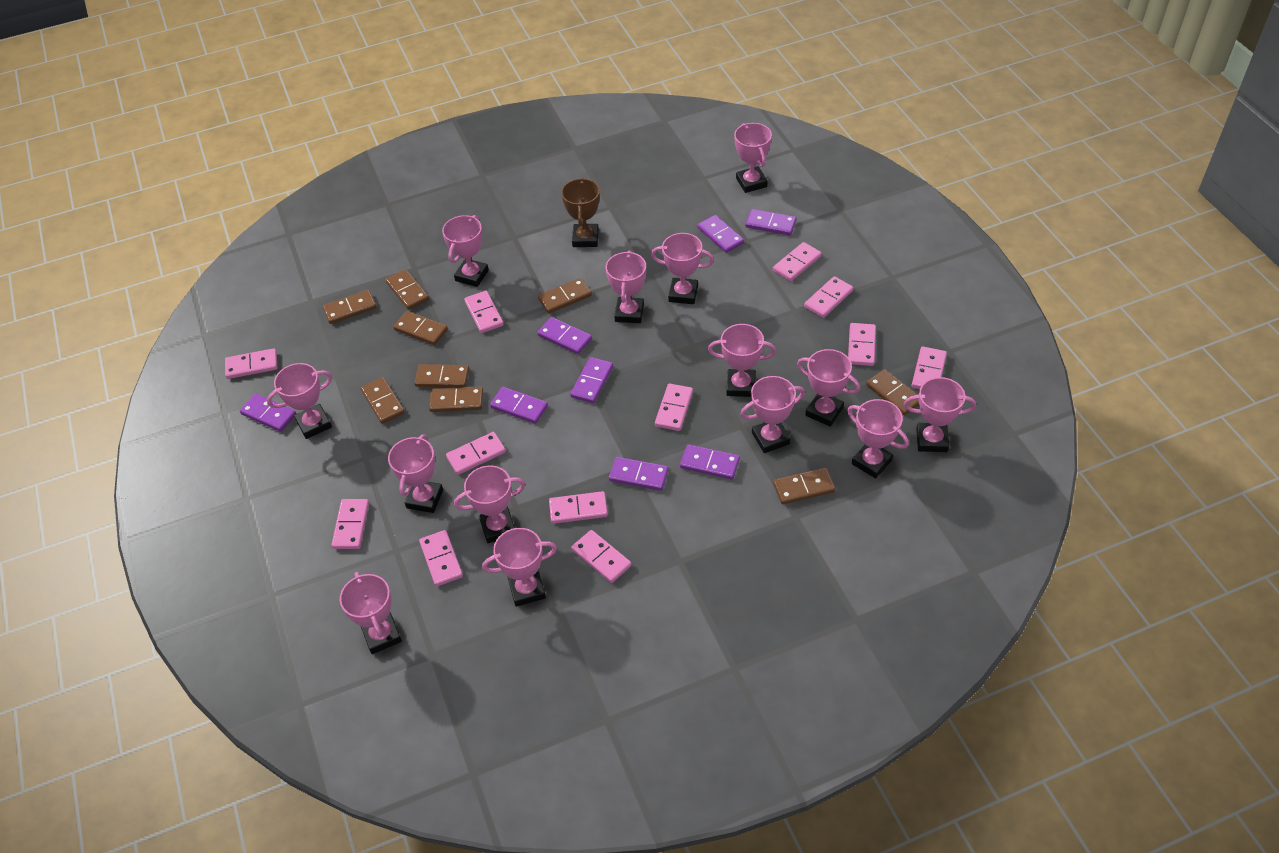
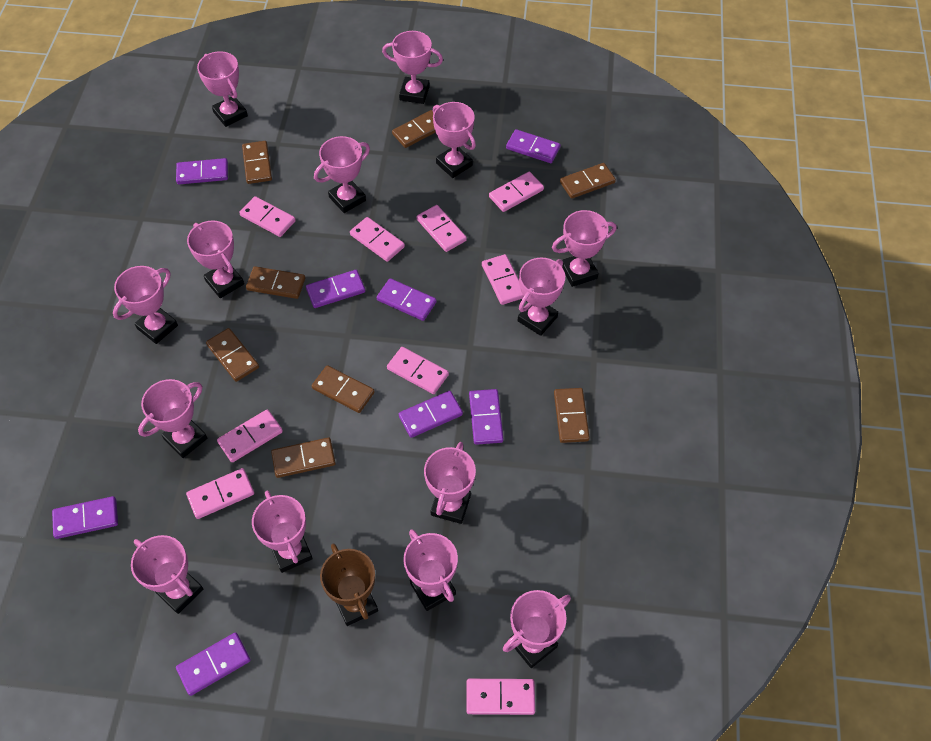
brown domino: [323,290,376,324] [361,377,405,424] [386,269,429,310] [393,311,448,345] [414,364,469,388] [429,387,483,412] [538,278,592,313] [773,468,835,504] [866,369,919,415] = 9 -> [206,328,259,382] [242,141,272,184] [246,266,305,299] [271,437,335,478] [312,365,375,413] [392,110,436,148] [554,388,590,443] [560,163,616,199] = 8
pink domino: [225,348,277,379] [331,499,369,549] [419,530,463,587] [446,432,506,475] [464,291,504,333] [549,491,608,524] [572,530,631,583] [655,383,693,431] [773,242,822,281] [804,276,853,318] [848,323,876,366] [911,346,947,389] = 12 -> [186,468,254,519] [217,409,283,462] [239,196,296,237] [350,217,405,262] [387,347,449,394] [417,205,467,252] [466,679,535,715] [482,254,524,305] [489,172,544,212] = 9

